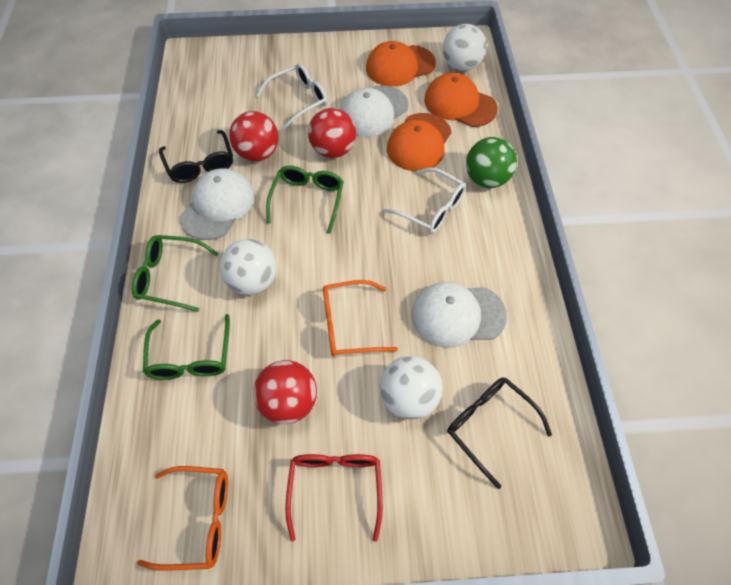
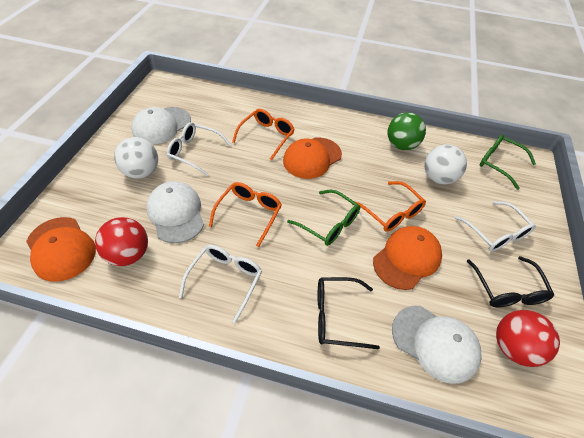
green glasses: [132,235,219,312] [143,314,230,380] [266,166,344,234] = 3 -> [287,190,360,246] [479,134,536,190] = 2
orange glasses: [137,466,228,570] [323,280,398,356] = 2 -> [209,182,282,247] [232,109,295,160] [354,181,426,232] = 3
red ball: [229,111,279,161] [253,360,317,424] [308,108,356,158] = 3 -> [95,217,148,266] [496,310,560,367] = 2
red glasses: [285,454,383,542] = 1 -> none = 0
white ball: [220,239,277,295] [380,356,443,420] [443,24,487,71] = 3 -> [114,137,158,179] [424,144,467,184] = 2
white glasses: [256,63,327,130] [382,168,466,234] = 2 -> [167,122,231,176] [179,245,262,323] [455,201,536,252] = 3

